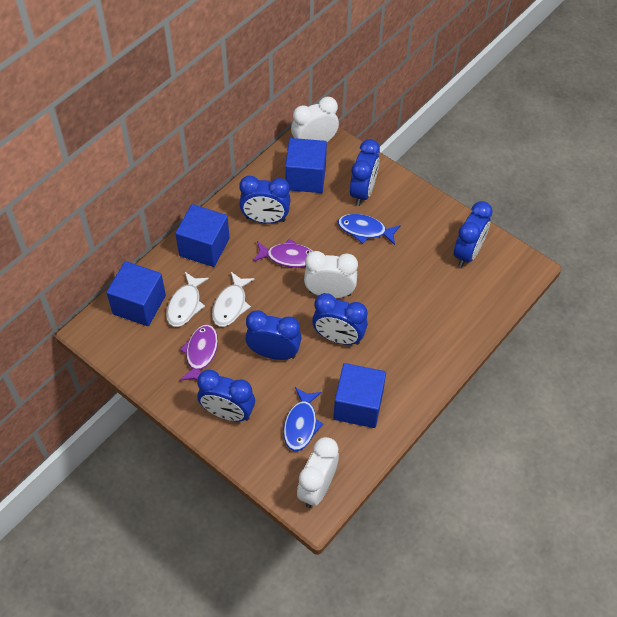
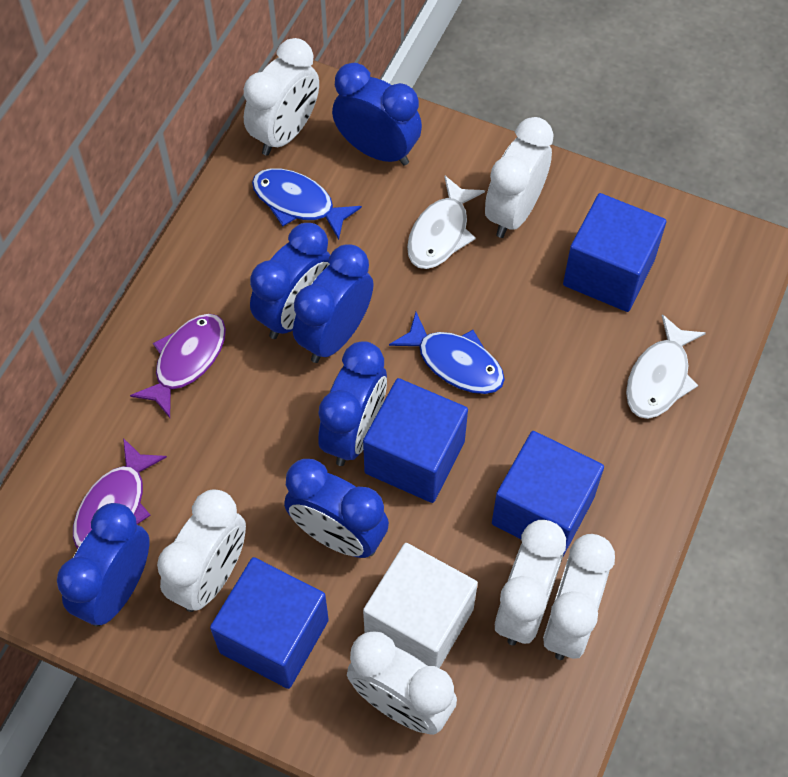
white clock: [291,97,339,142] [297,437,339,508] [304,251,358,298] = 3 -> [157,489,246,612] [244,38,319,156] [347,631,457,735] [485,117,554,238] [495,520,566,645] [543,534,615,660] = 6
white cube: none = 0 -> [363,543,478,668] = 1

